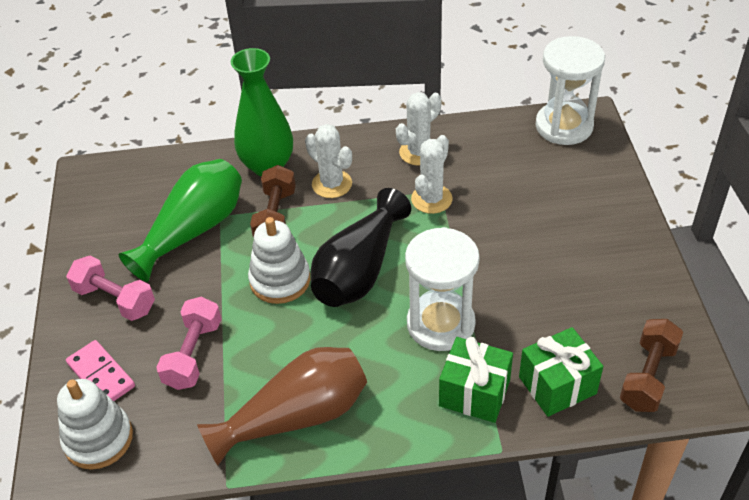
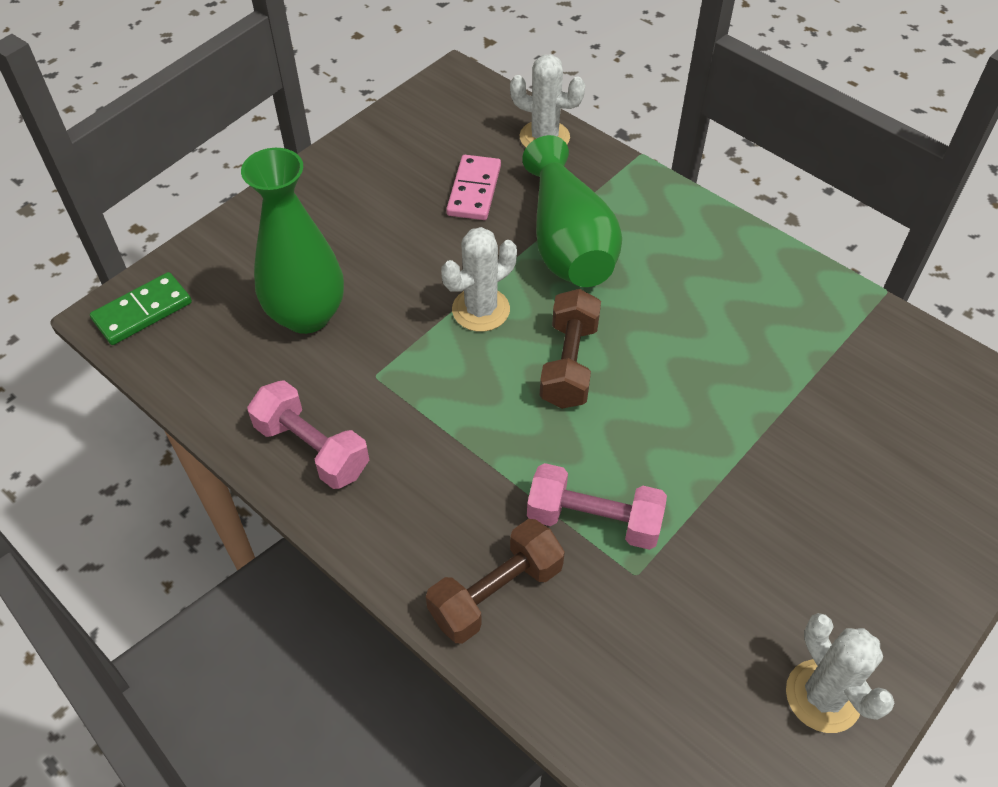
black vase: [311,188,411,307] = 1 -> none = 0
brown vase: [197,347,367,466] = 1 -> none = 0
green domino: none = 0 -> [90,272,192,345] = 1
green gift: [439,337,513,423] [519,327,603,417] = 2 -> none = 0
white hourglass: [405,227,480,351] [535,36,605,145] = 2 -> none = 0
white stacking toy: [57,379,133,470] [248,217,310,304] = 2 -> none = 0

